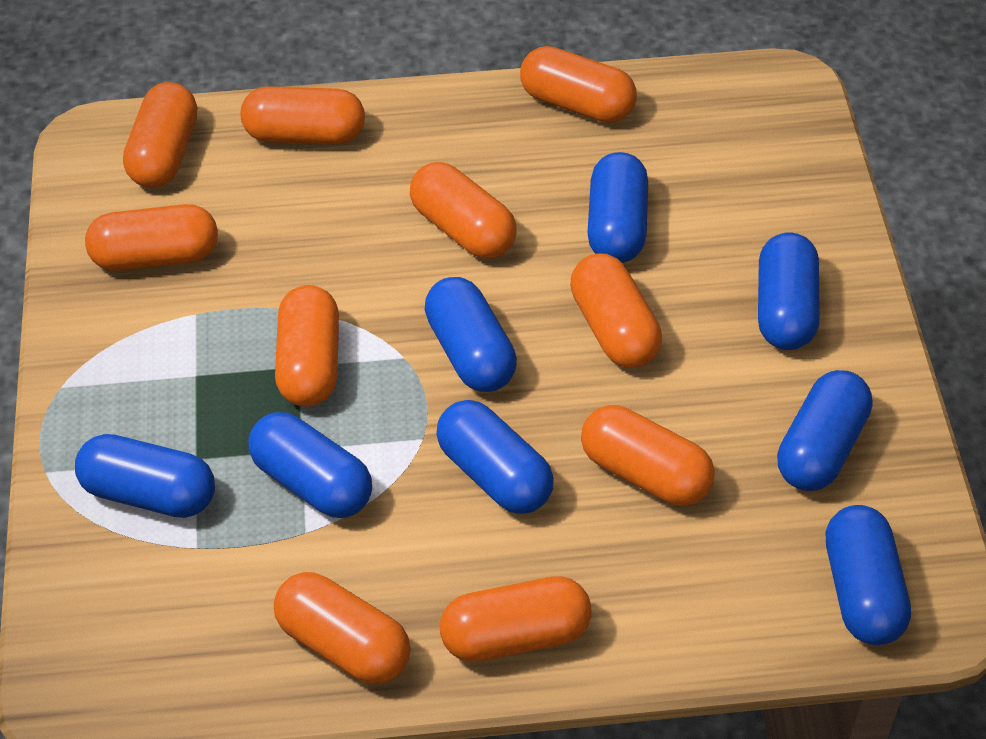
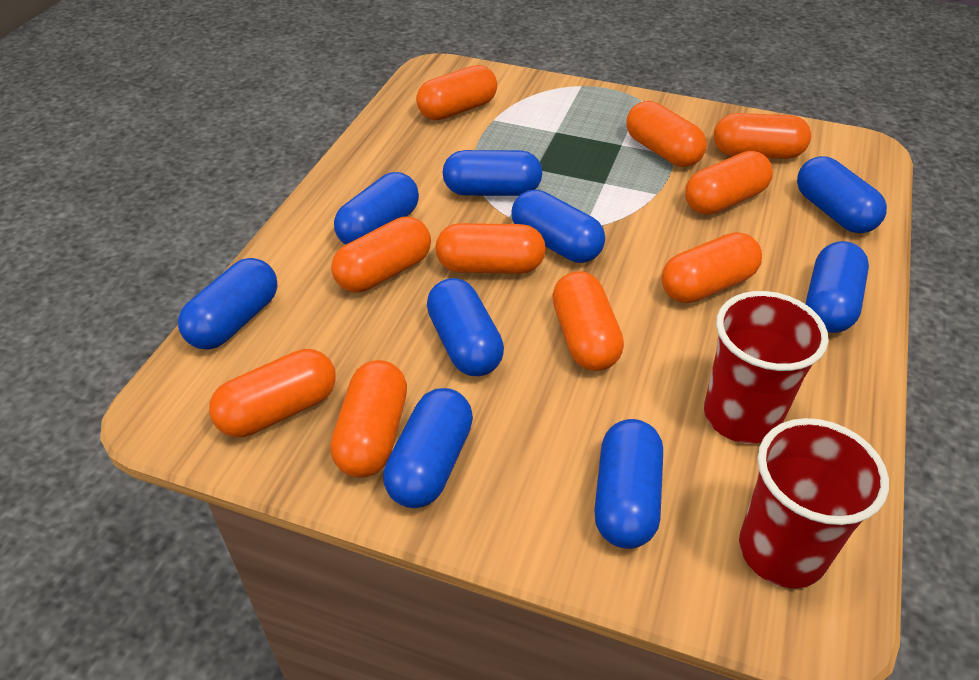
blue capsule: [75,434,215,518] [248,412,372,518] [425,277,517,392] [436,400,554,514] [587,152,648,263] [758,232,820,350] [777,370,872,491] [825,505,911,645] = 8 -> [178,258,278,349] [334,172,419,245] [383,388,473,508] [427,278,504,376] [443,150,542,196] [511,190,605,263] [594,419,663,549] [797,156,887,233] [806,241,869,333] = 9
red cup: none = 0 -> [704,291,828,444] [739,418,889,588] = 2

